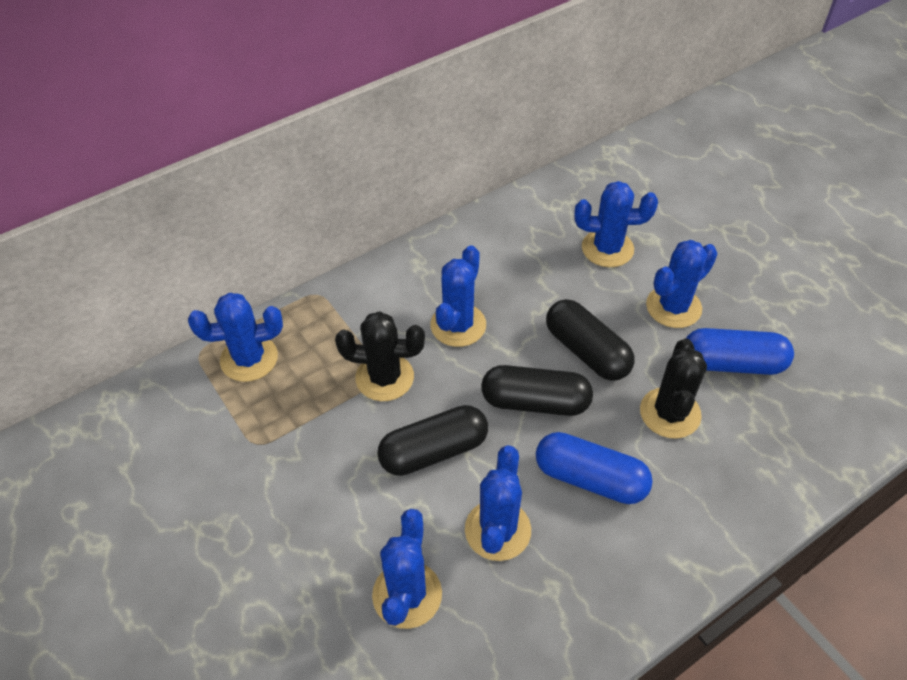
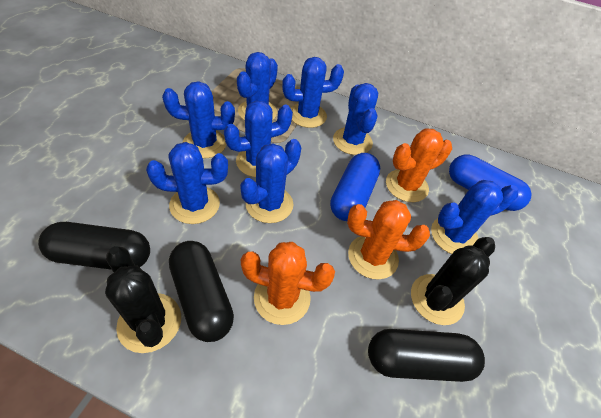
blue cactus: [188,293,283,382] [372,509,442,629] [430,245,486,347] [465,445,531,561] [575,181,658,267] [646,240,717,328] = 6 -> [146,142,228,224] [162,81,235,158] [224,101,293,177] [237,52,278,121] [240,139,301,223] [282,57,344,128] [333,83,378,155] [431,180,518,254] = 8
orange cactus: none = 0 -> [241,242,335,325] [347,200,430,279] [386,128,452,202] = 3

